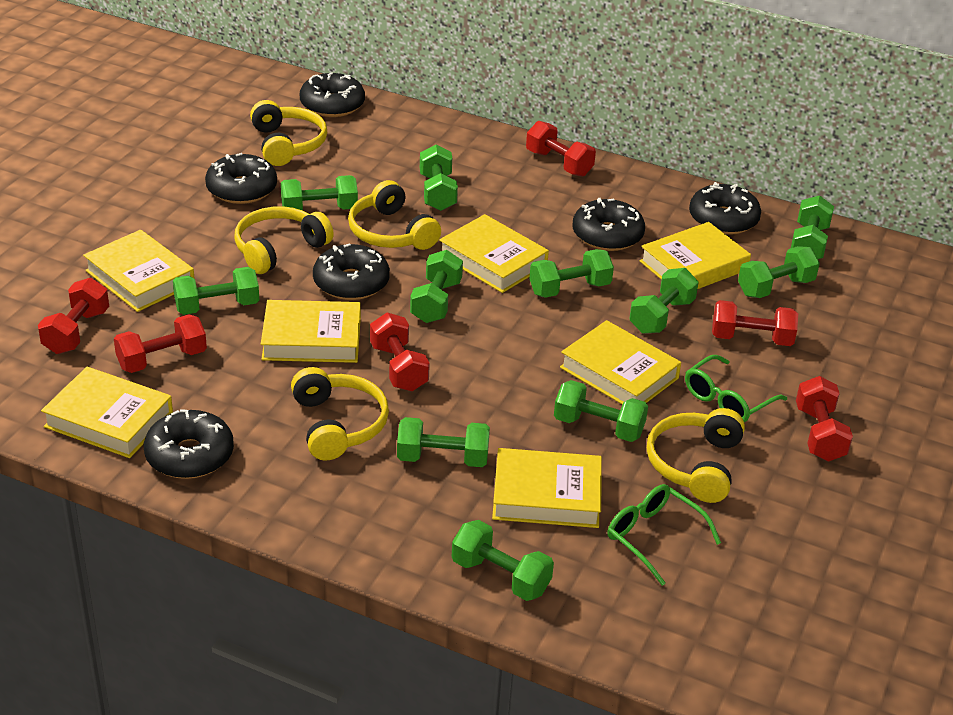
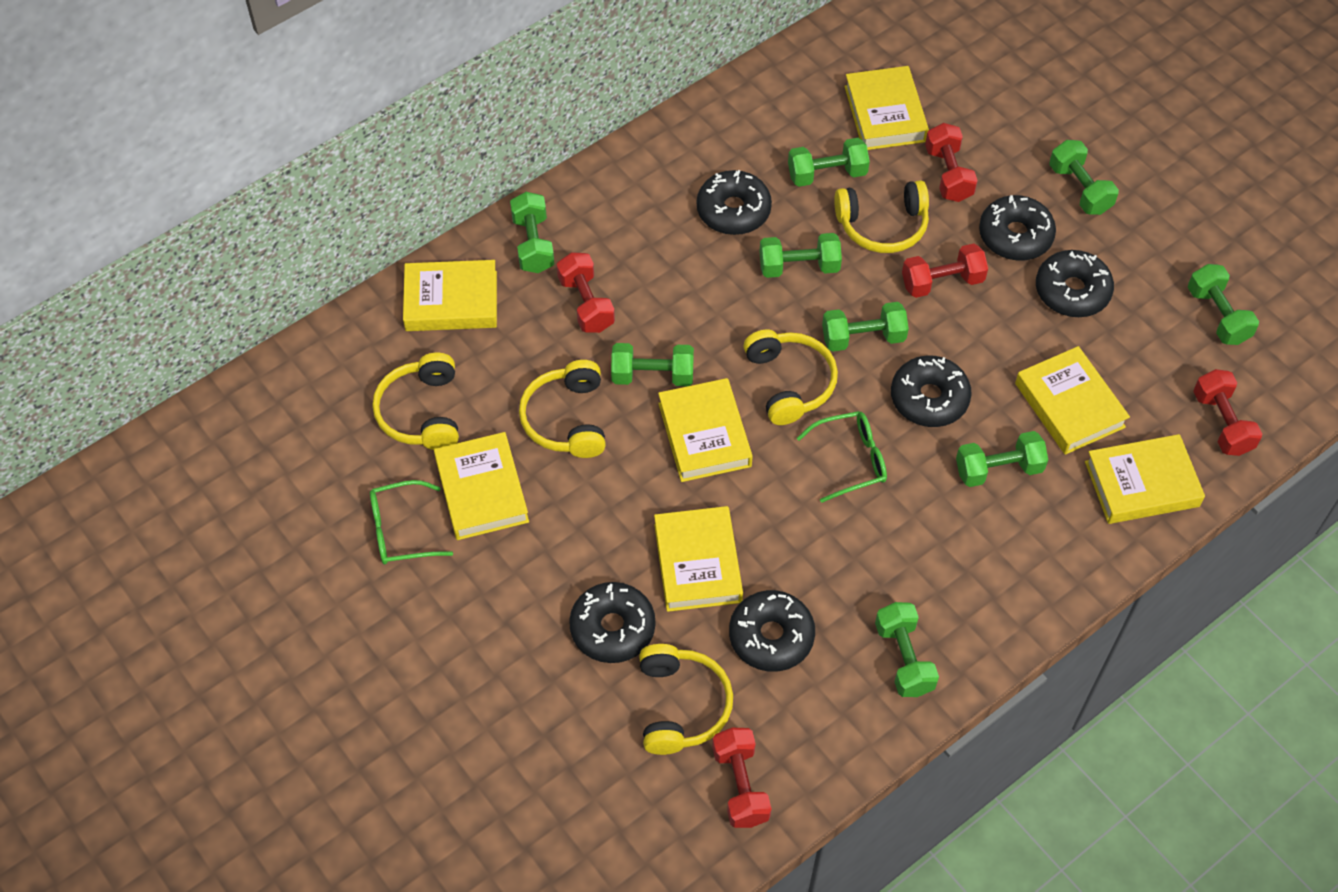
green dumbbell: [173,267,259,315] [281,175,358,210] [397,417,490,467] [410,250,463,323] [420,145,458,211] [452,520,554,601] [529,249,614,298] [554,380,648,442] [629,268,699,334] [738,246,820,298] [791,195,834,259] = 11 -> [510,192,554,273] [611,343,694,386] [759,233,842,278] [788,138,870,187] [822,302,909,352] [875,602,939,697] [956,431,1048,487] [1049,140,1119,215] [1188,264,1259,345] = 9
red dumbbell: [38,278,109,354] [114,314,207,373] [370,313,430,391] [526,121,596,177] [712,300,798,346] [796,376,853,462] = 6 -> [557,252,615,333] [712,728,772,828] [902,243,988,298] [925,123,978,202] [1193,369,1262,456] = 5

